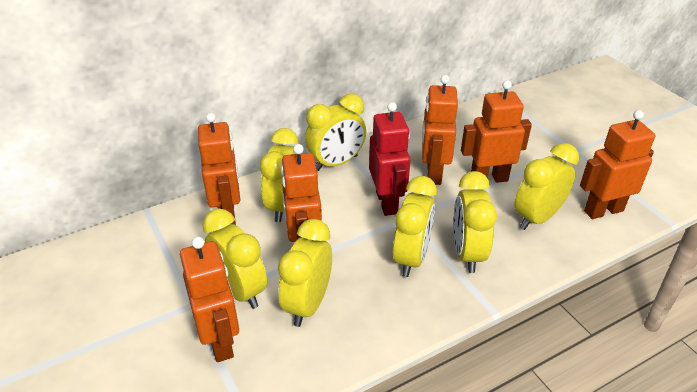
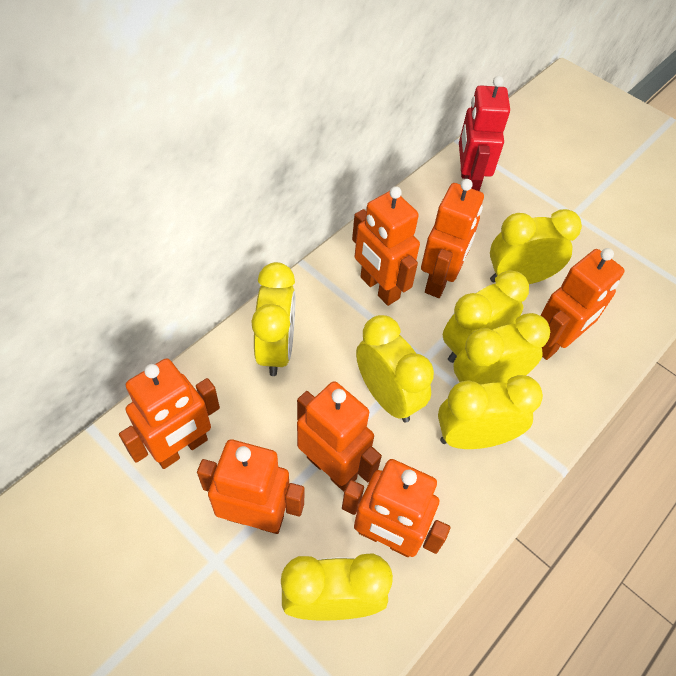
orange robot: [180,237,239,362] [198,113,240,225] [281,144,322,242] [422,75,458,185] [461,80,532,183] [580,110,655,219] = 6 -> [119,358,220,469] [197,439,304,534] [297,381,382,491] [342,459,450,557] [352,186,420,306] [421,179,484,298] [540,248,625,360] = 7

